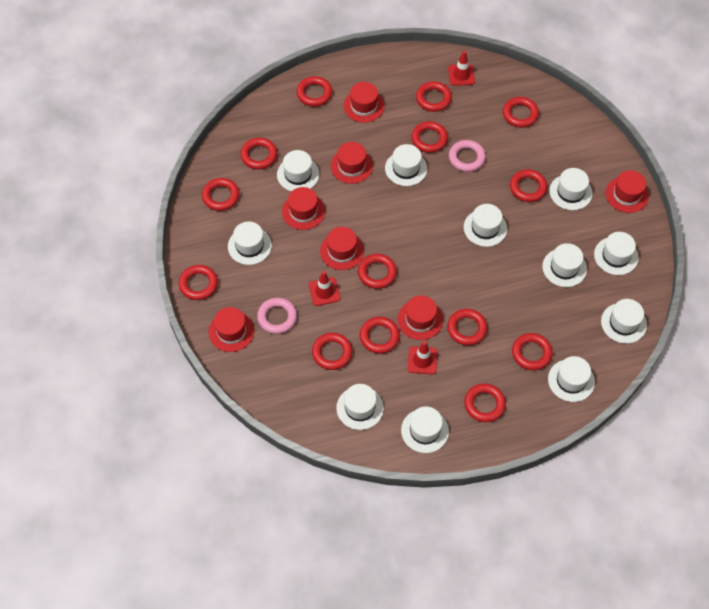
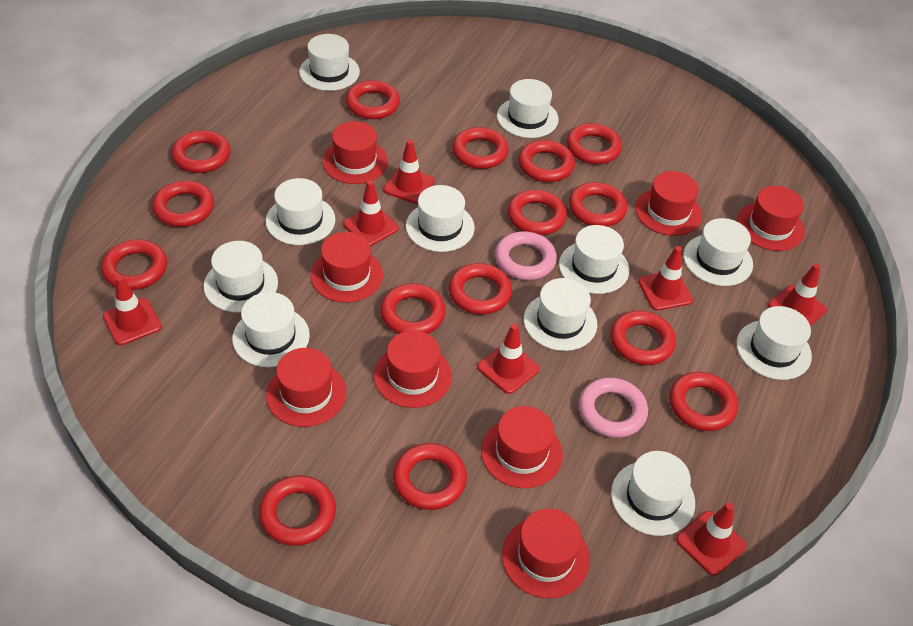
red hat: [209,307,254,352] [282,187,325,230] [320,227,364,270] [331,142,373,184] [343,82,385,123] [398,295,443,340] [606,170,649,213] = 7 -> [266,348,347,427] [311,232,383,303] [322,121,388,184] [374,331,452,408] [481,406,563,488] [502,509,590,599] [635,171,702,236] [737,186,805,251] = 8
red ring: [179,265,218,300] [202,178,240,211] [240,138,277,170] [297,76,332,107] [312,333,352,370] [358,254,397,289] [360,317,400,354] [411,121,448,153] [416,81,452,112] [447,309,488,346] [464,383,506,422] [503,97,539,128] [510,169,548,202] [512,333,553,370] = 14 -> [101,239,167,290] [152,181,214,227] [171,130,230,173] [259,475,336,546] [346,80,400,119] [380,283,446,334] [393,443,467,510] [448,263,512,315] [452,127,509,169] [507,190,567,235] [518,140,575,182] [566,123,622,164] [569,182,627,227] [610,311,676,365] [669,372,738,431] = 15
red traffic cone: [309,271,341,306] [408,341,438,374] [448,51,475,86] = 3 -> [103,276,162,345] [343,180,399,246] [383,140,435,204] [477,324,539,394] [638,246,693,310] [676,503,747,576] [768,264,827,326] = 7

